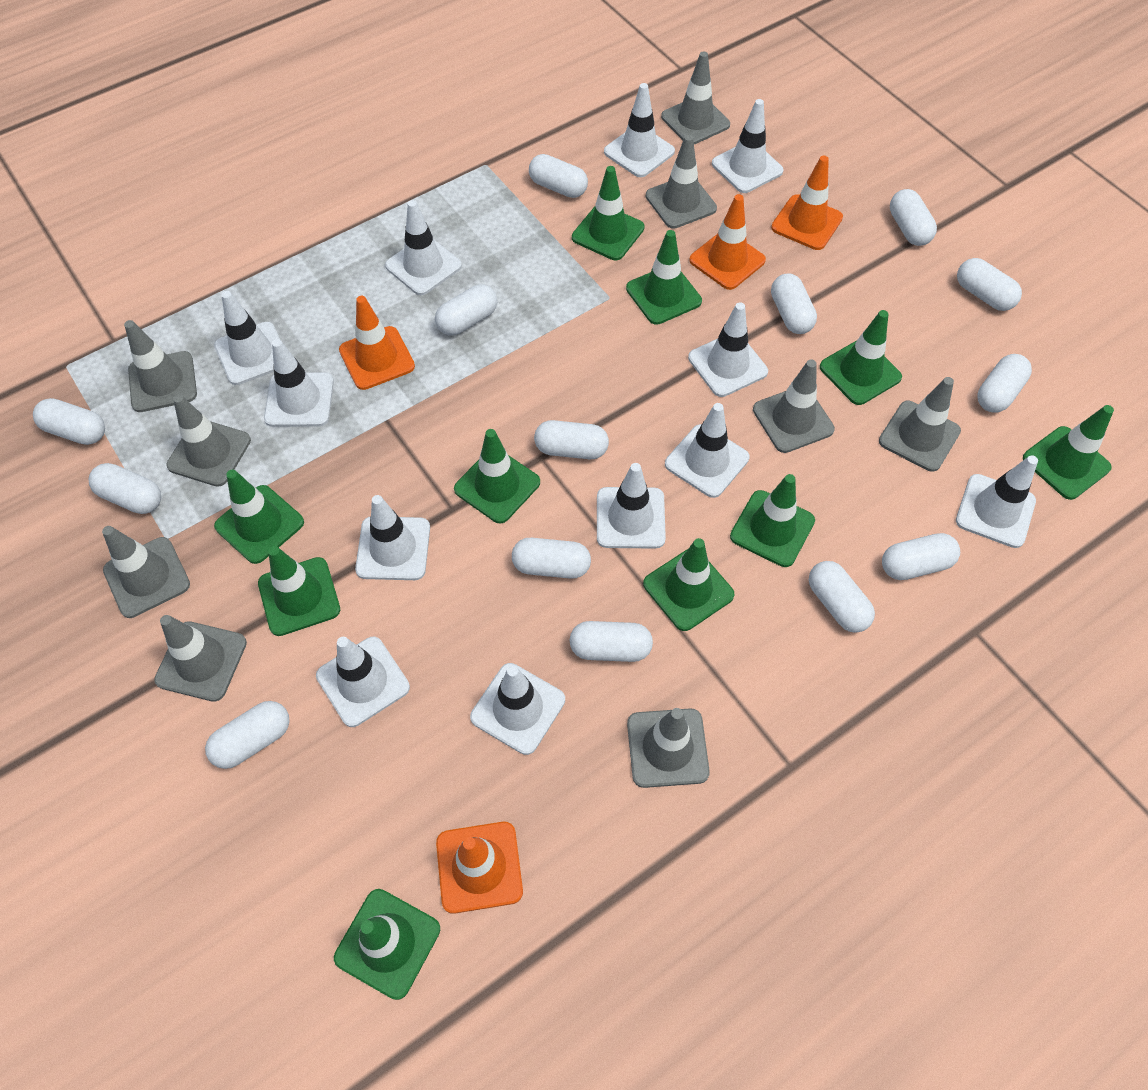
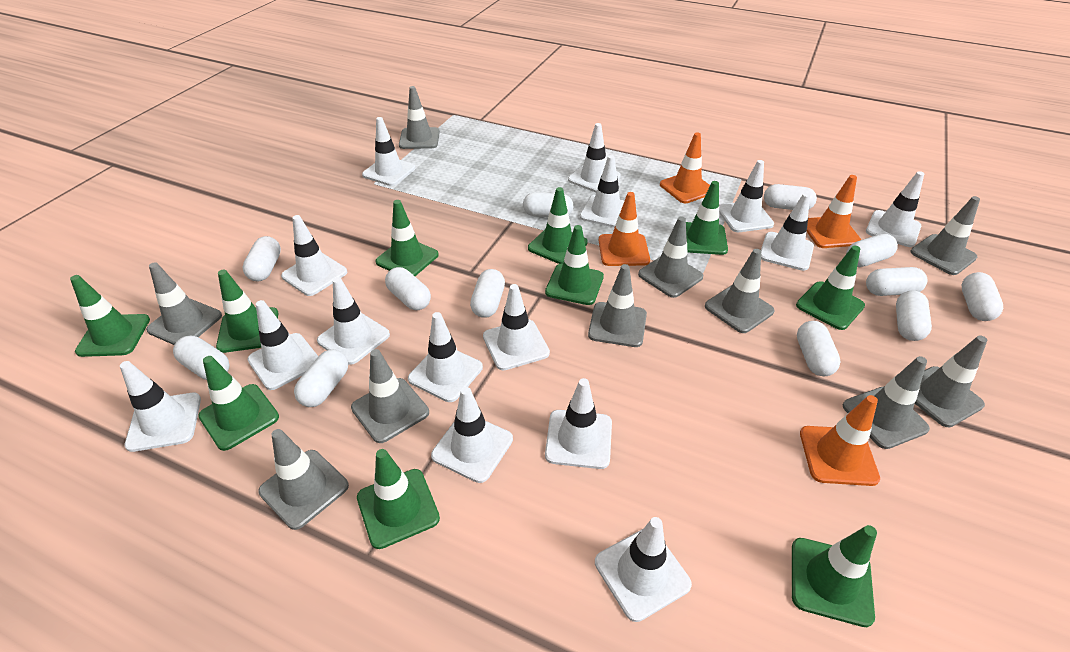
grey traffic cone: [102,526,190,618] [124,320,197,412] [154,615,247,702] [166,394,251,487] [627,708,710,788] [645,135,717,229] [661,51,730,144] [753,360,835,453] [879,377,961,472] = 9 -> [146,262,222,345] [258,429,349,530] [351,349,429,443] [399,86,440,149] [588,264,647,347] [638,216,703,298] [705,249,775,333] [843,356,930,449] [911,196,980,275] [915,335,987,427] = 10
white capsule: [33,398,105,445] [89,463,161,514] [205,701,289,769] [435,284,497,336] [512,538,591,579] [529,154,588,198] [534,420,609,459] [570,621,653,662] [771,274,817,334] [809,561,875,633] [882,533,960,580] [890,189,937,246] [957,258,1022,311] [977,354,1032,413] = 14 -> [173,336,230,380] [242,236,281,281] [294,350,348,407] [385,267,431,310] [470,269,505,318] [523,192,573,217] [764,184,817,210] [797,321,841,376] [846,234,898,267] [866,267,928,296] [896,290,932,341] [962,272,1003,321] = 12
white traffic cone: [214,291,280,385] [264,339,334,427] [316,637,410,727] [355,495,430,580] [385,200,462,295] [470,663,565,755] [597,463,666,549] [604,83,675,177] [665,403,749,498] [688,302,768,397] [712,99,784,193] [956,455,1038,548] = 12 -> [120,361,201,452] [247,300,318,390] [281,215,347,296] [317,277,390,365] [362,117,415,186] [408,312,483,402] [431,387,513,483] [483,284,550,370] [545,378,612,469] [568,123,621,192] [580,155,624,228] [595,517,692,622] [719,160,774,232] [761,193,814,271] [866,171,924,247] = 15

